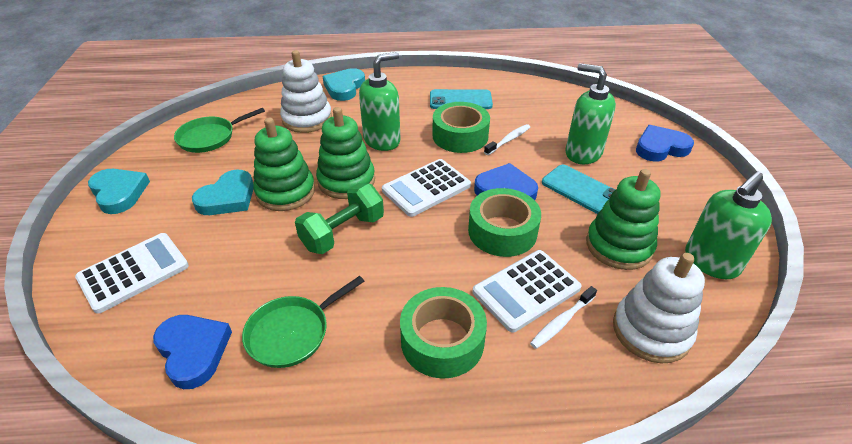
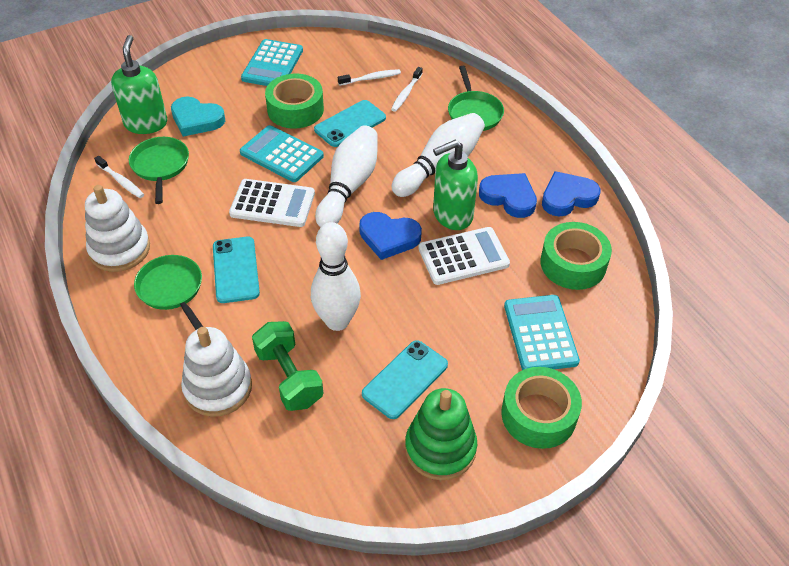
green pan: [174,108,265,153] [242,276,364,368] = 2 -> [129,137,189,204] [134,255,203,330] [448,66,504,131] = 3
green soap dispenser: [359,52,401,151] [566,63,616,164] [685,171,772,279] = 3 -> [111,35,167,134] [433,140,478,230] = 2
green stacking toy: [253,117,315,211] [316,107,375,199] [586,169,660,270] = 3 -> [405,388,477,480] = 1
turquoise calculator: none = 0 -> [240,125,324,182] [241,39,303,86] [504,295,580,370] = 3
turquoise heart: [88,169,150,214] [192,170,253,215] [322,68,365,101] = 3 -> [171,97,225,137] = 1
turquoise phone: [430,89,493,109] [542,165,616,214] = 2 -> [213,237,260,303] [314,100,386,147] [362,340,448,419] = 3
white bowling pin: none = 0 -> [311,222,361,331] [315,125,378,227] [392,113,485,197] = 3
white calculator: [75,233,189,314] [382,159,471,217] [473,250,582,333] = 3 -> [229,179,315,227] [418,227,510,285] = 2
white toothbrush: [484,124,530,155] [530,286,597,349] = 2 -> [94,156,144,198] [338,69,401,86] [391,67,423,112] = 3

